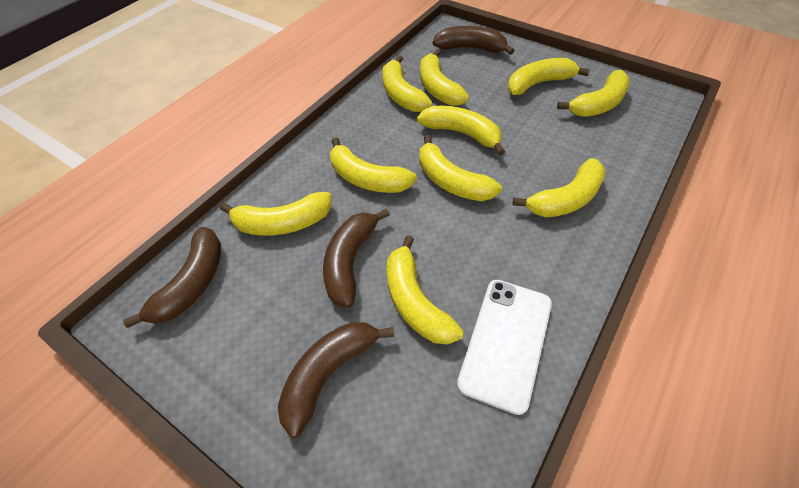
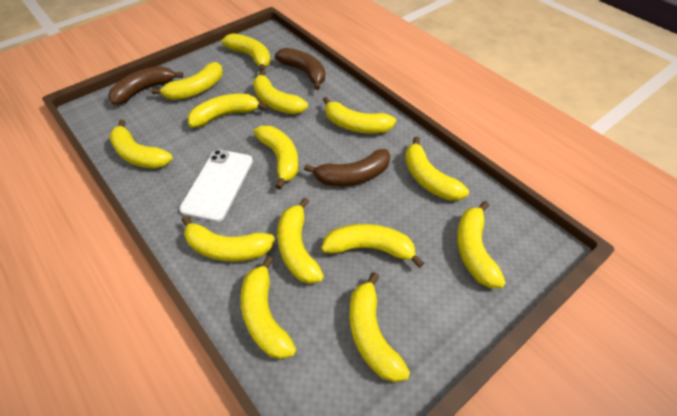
brown banana: [123,227,221,328] [278,322,394,438] [323,209,390,308] [433,26,515,55] = 4 -> [108,66,183,105] [275,48,325,90] [304,149,391,186] = 3
yellow banana: [220,192,332,236] [330,137,416,193] [382,55,432,112] [387,235,463,345] [417,106,505,156] [419,135,502,201] [420,49,469,106] [508,58,590,95] [513,158,606,217] [557,70,630,117] = 10 -> [109,120,173,169] [151,62,223,100] [182,216,275,262] [187,94,268,127] [222,33,271,71] [240,256,296,359] [253,70,308,114] [253,126,298,190] [277,197,324,284] [321,224,424,268] [323,97,396,134] [349,272,410,382] [405,137,469,201] [457,201,506,288] = 14

